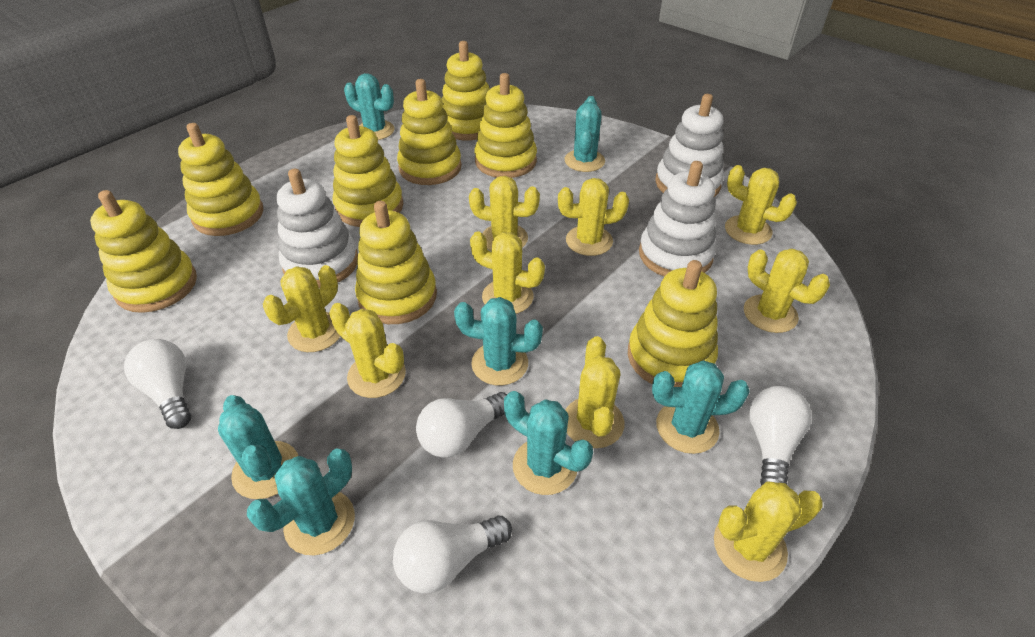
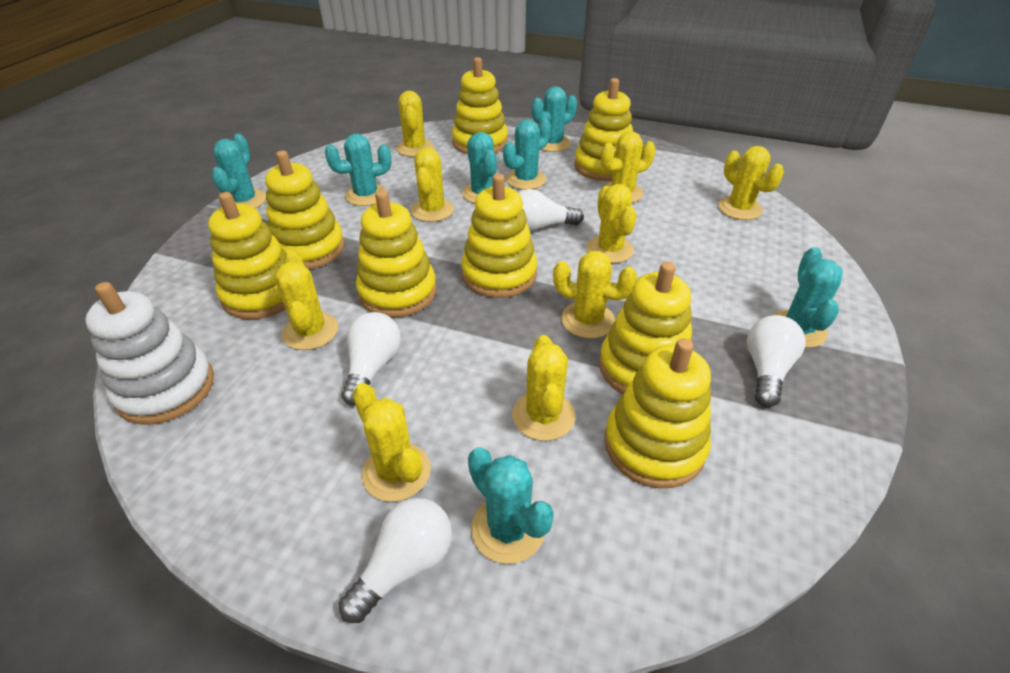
white stacking toy: [277,169,358,288] [639,161,716,277] [655,94,724,197] = 3 -> [85,282,214,424] = 1

